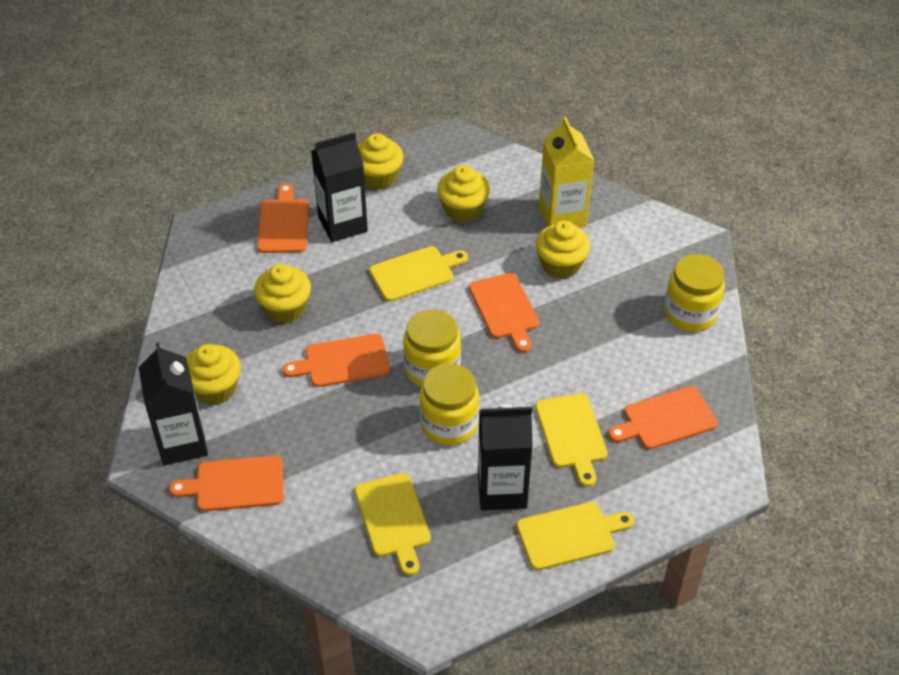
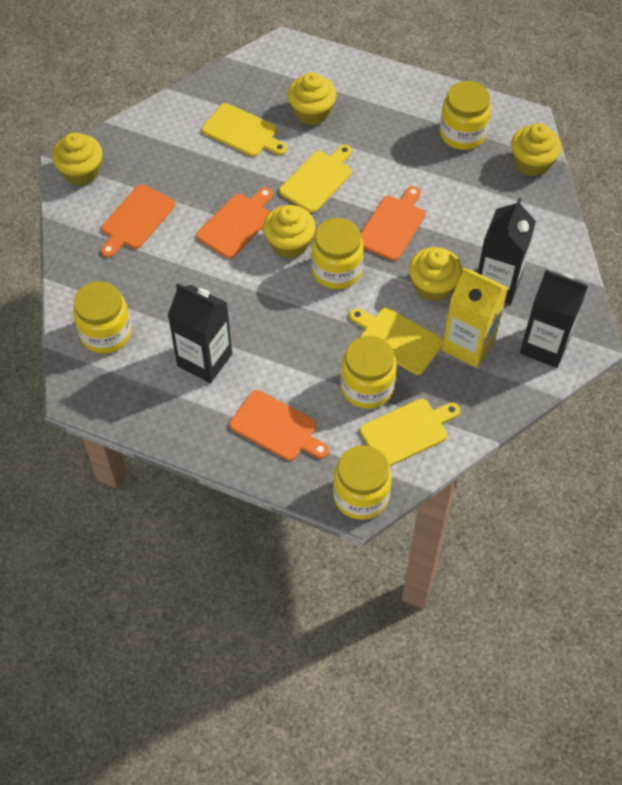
orange cutting board: [169,456,284,511] [257,183,309,253] [282,334,390,387] [469,273,539,352] [608,386,718,449] = 5 -> [101,184,175,258] [196,187,273,258] [229,390,329,461] [360,186,425,261] = 4
yellow jar: [403,309,461,387] [419,363,479,445] [664,254,725,331] = 3 -> [73,281,132,354] [311,218,364,289] [333,445,392,520] [341,336,397,409] [440,81,491,150] = 5

